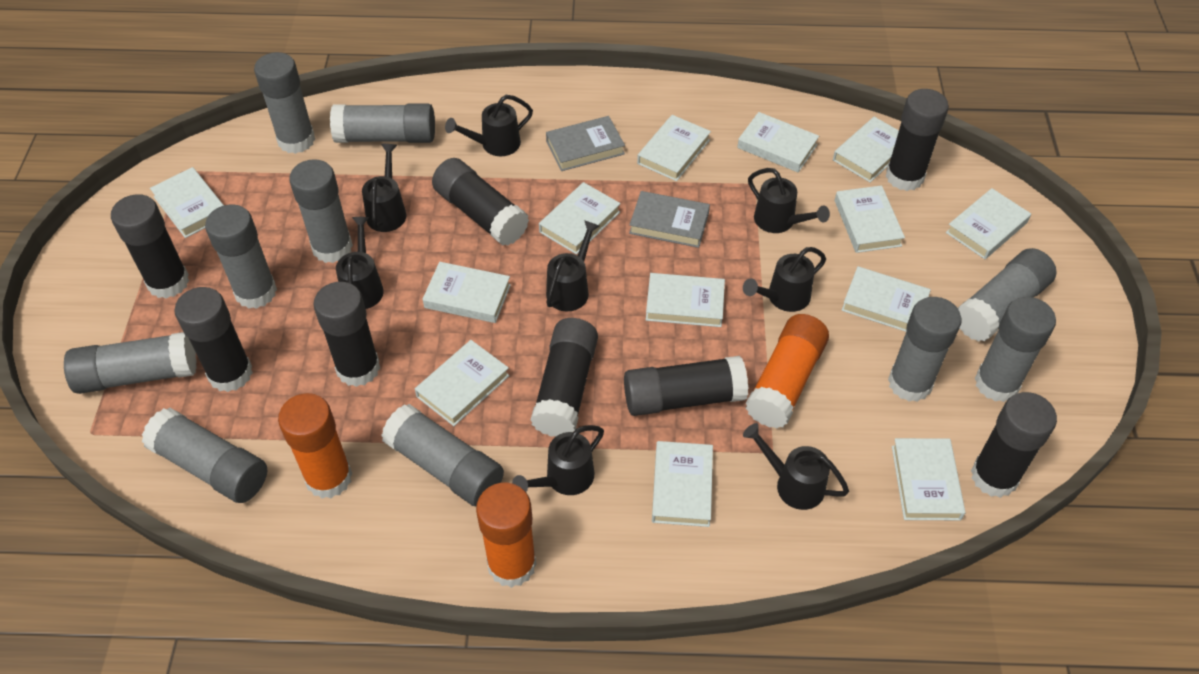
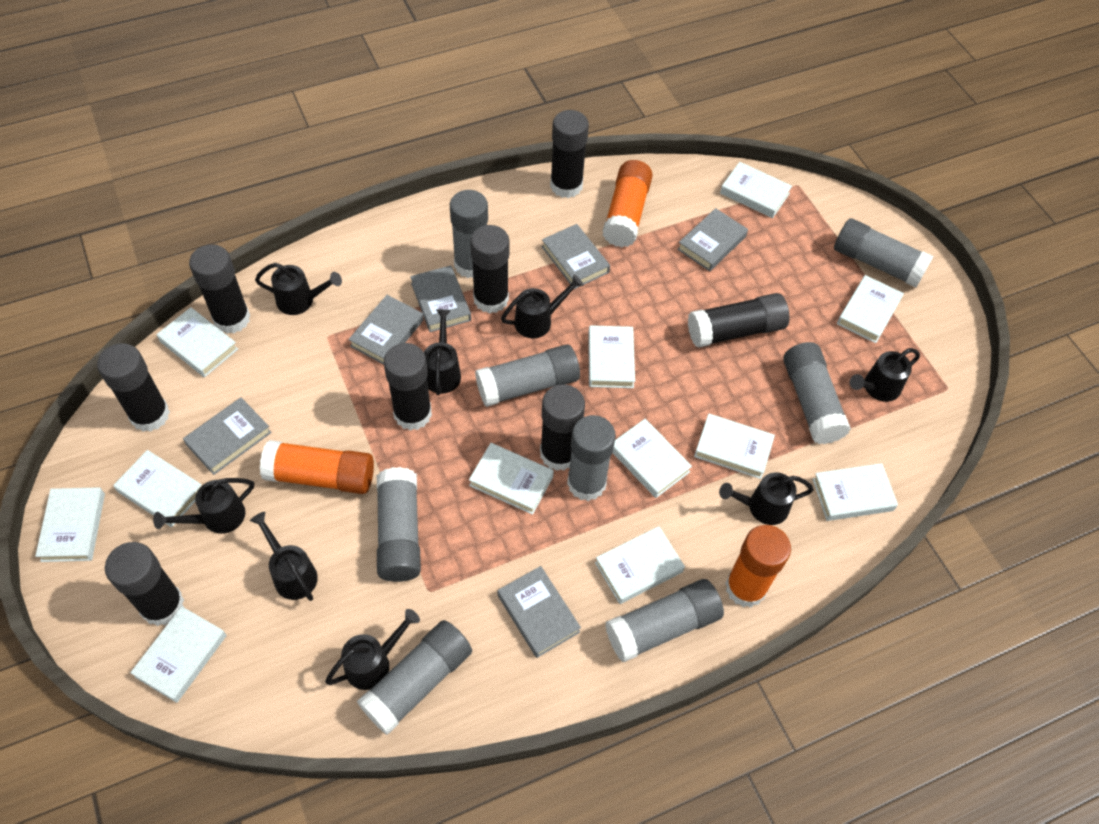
grey book: [546,116,625,171] [629,191,710,248] = 2 -> [183,398,271,475] [348,295,423,365] [410,265,471,332] [498,566,581,658] [542,224,610,289] [677,208,748,271] = 6
grey glue stick: [64,332,197,394] [142,408,267,503] [205,204,277,309] [254,52,315,154] [289,159,353,263] [330,103,435,143] [381,404,504,506] [888,297,962,402] [958,248,1057,342] [975,297,1056,402] = 10 -> [357,620,472,735] [377,467,421,582] [450,190,488,278] [475,344,580,407] [567,415,616,501] [605,579,724,662] [783,342,851,444] [834,218,934,288] = 8
white book: [150,167,224,238] [415,340,510,426] [423,262,511,323] [539,182,621,255] [637,115,711,181] [646,273,725,327] [652,441,713,527] [737,112,819,173] [833,117,899,183] [835,185,905,253] [841,266,931,332] [892,438,966,520] [946,188,1031,259] = 13 -> [35,487,105,562] [113,450,202,527] [130,606,227,703] [157,307,238,377] [469,443,554,515] [588,325,635,388] [595,526,685,604] [613,419,692,498] [694,414,775,479] [720,162,792,218] [812,463,898,521] [837,275,904,343] = 12

